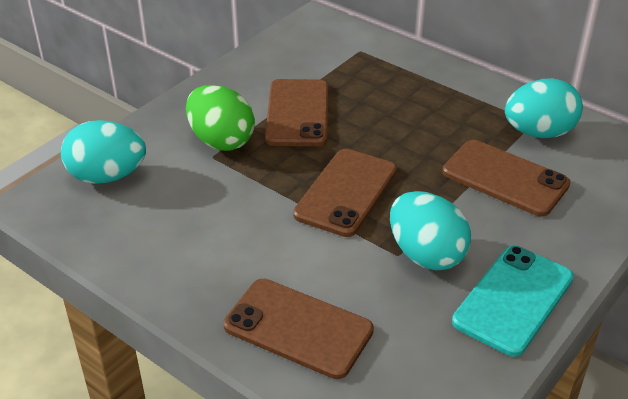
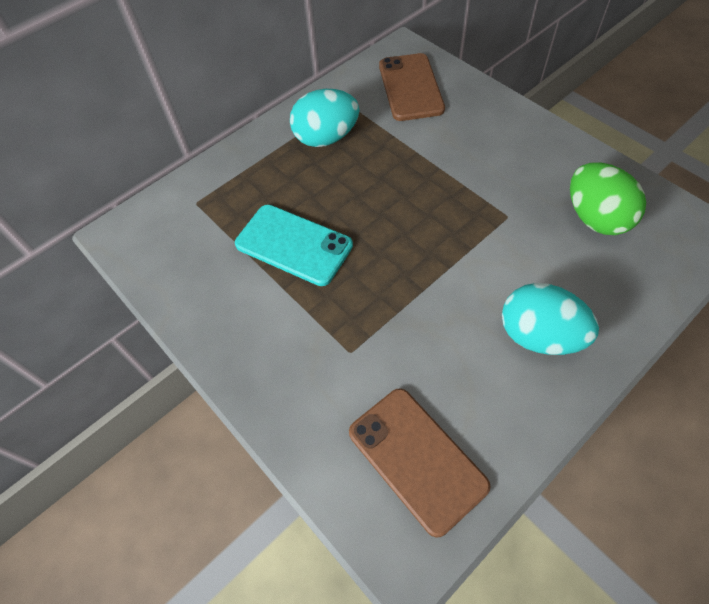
brown phone: [223,279,374,379] [265,79,328,147] [293,149,397,237] [442,140,570,216] = 4 -> [349,388,491,538] [379,53,445,121] = 2
turquoise egg: [61,120,146,184] [390,191,471,271] [505,78,583,138] = 3 -> [290,89,360,147] [502,283,599,355] = 2

